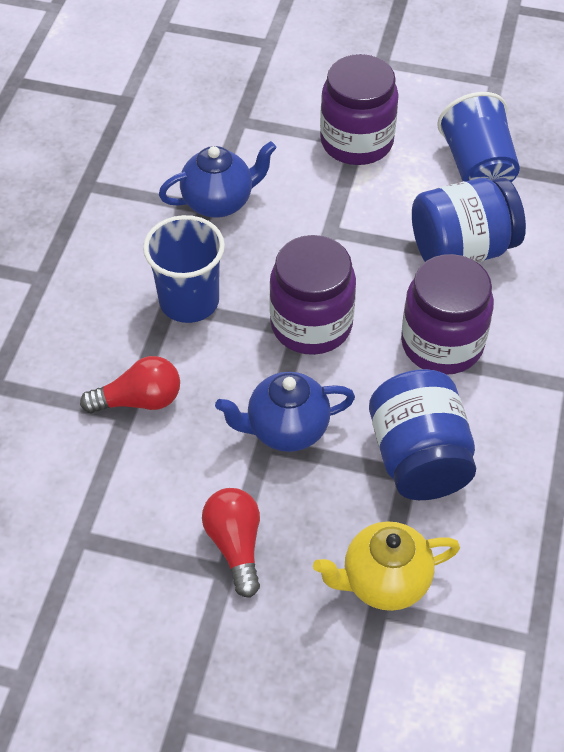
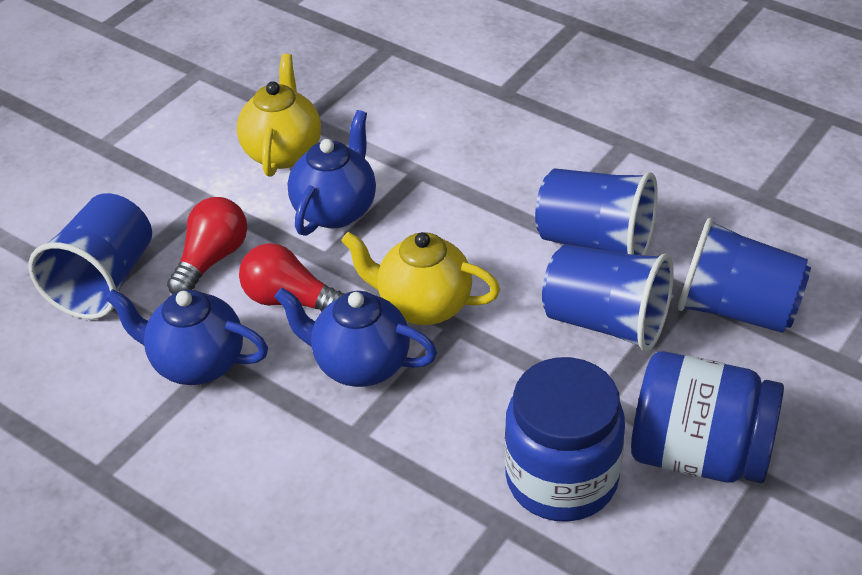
blue cup: [143,215,225,323] [437,92,520,182] = 2 -> [29,193,152,319] [535,169,658,255] [542,244,674,352] [678,218,811,333] = 4
blue teapot: [159,141,276,218] [215,372,355,452] = 2 -> [105,289,268,385] [275,288,437,387] [287,110,376,236] = 3
purple jar: [269,235,356,355] [320,54,399,165] [401,254,494,375] = 3 -> none = 0
yellow teapot: [313,521,460,611] = 1 -> [237,54,321,177] [342,232,500,325] = 2

